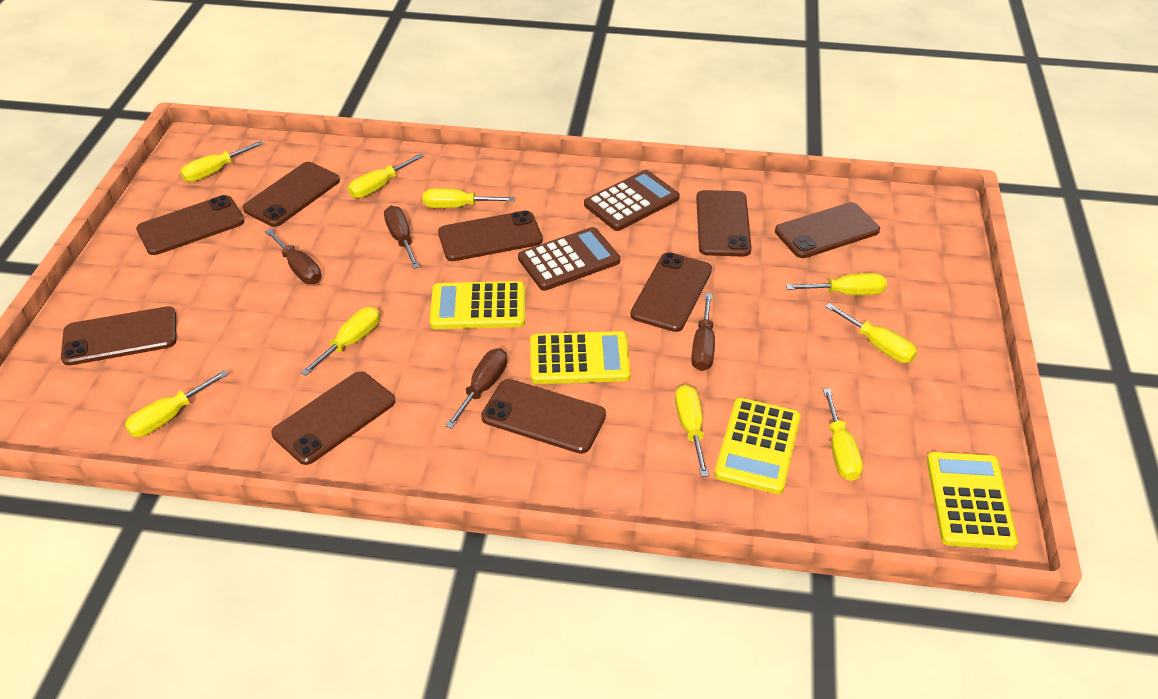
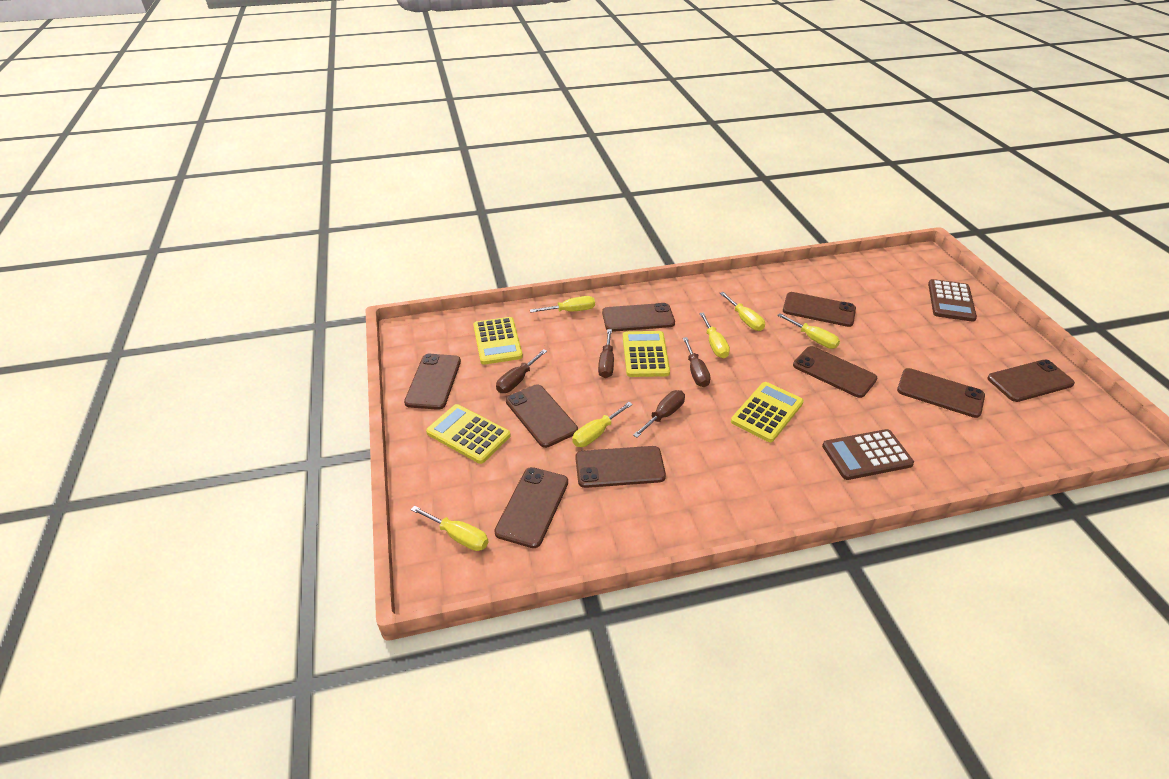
yellow screwdriver: [125,370,229,437] [180,141,264,182] [301,307,380,376] [348,153,424,198] [423,188,515,208] [675,385,709,477] [786,273,887,295] [823,388,863,481] [825,303,918,363] = 9 -> [411,506,488,551] [530,296,595,313] [572,402,633,447] [699,312,730,358] [720,292,765,331] [777,313,840,349] = 6

